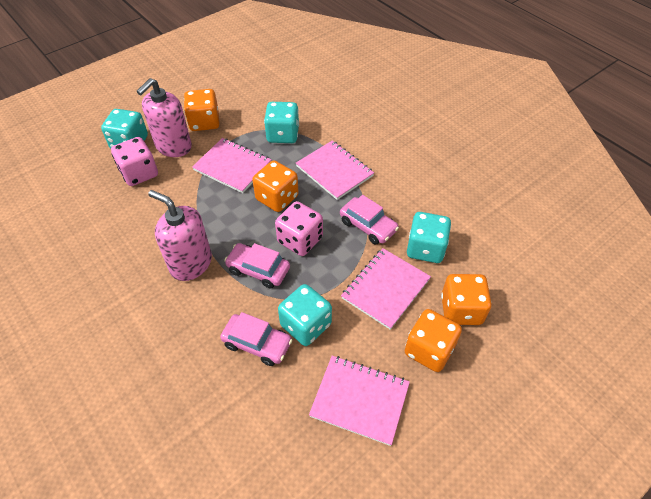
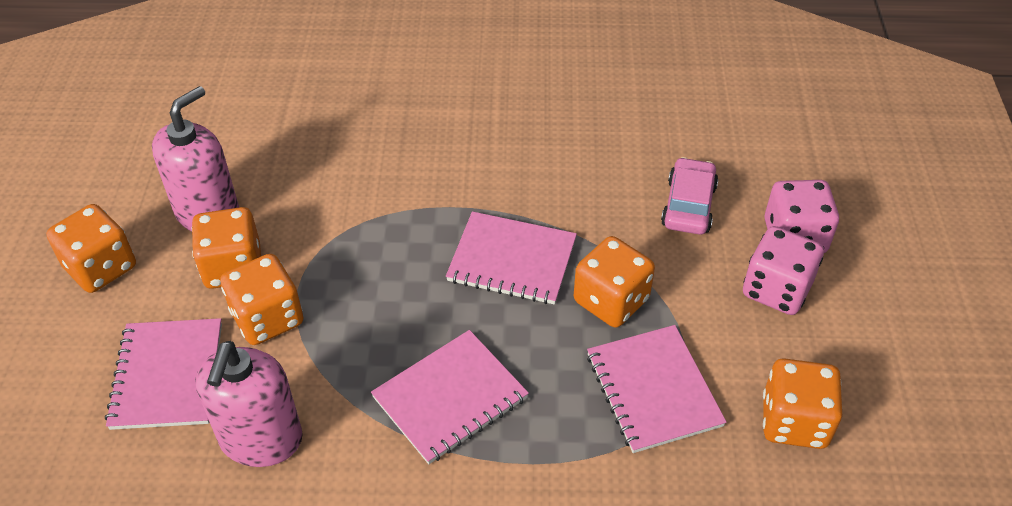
orange dice: [184,89,219,131] [252,160,299,212] [405,309,462,372] [441,274,492,325] = 4 -> [46,204,136,293] [192,207,261,289] [220,254,303,345] [574,236,655,328] [763,358,842,449] = 5
pink car: [220,312,293,366] [224,243,290,288] [340,195,399,245] = 3 -> [661,157,718,235] = 1
turquoise dice: [101,109,148,149] [264,102,299,143] [278,284,332,346] [407,212,451,263] = 4 -> none = 0

